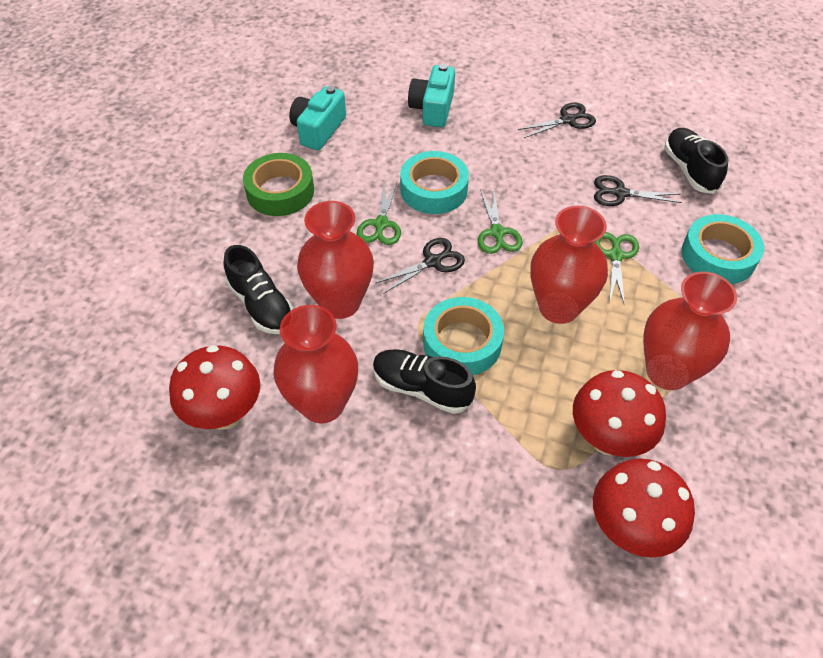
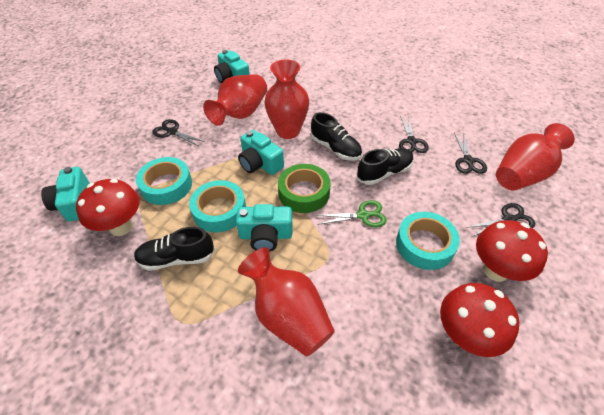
black scissors: [376,238,465,294] [518,103,596,138] [594,175,682,206] = 3 -> [152,119,205,147] [399,116,429,153] [454,132,487,174] [465,203,535,236] = 4
green scissors: [357,182,401,245] [478,187,523,254] [595,232,639,305] = 3 -> [316,200,387,227] = 1
turquoise camera: [289,86,346,150] [408,64,455,127] = 2 -> [41,167,90,221] [214,50,250,83] [236,204,292,252] [238,130,284,175] = 4

